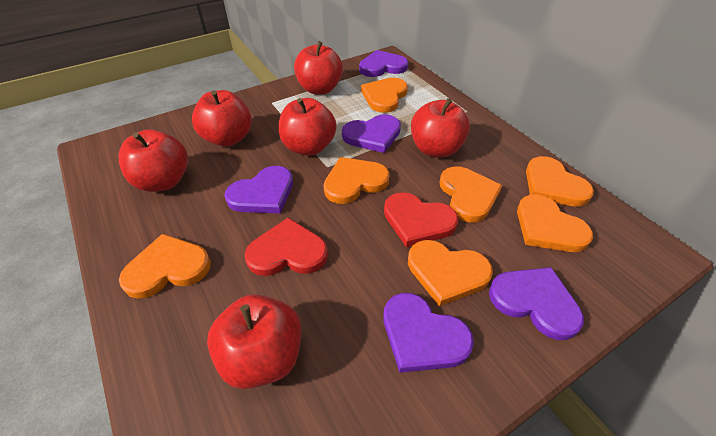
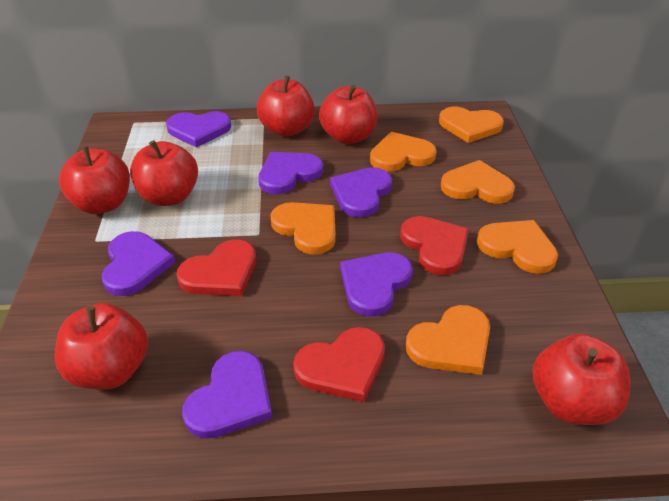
orange heart: [119,234,211,299] [324,157,390,204] [361,78,408,113] [408,240,493,307] [440,166,503,222] [517,194,593,252] [526,156,594,207] = 7 -> [270,202,336,255] [370,132,437,172] [406,305,490,375] [439,107,504,143] [441,160,515,204] [477,220,558,274] = 6
purple heart: [224,166,293,214] [342,114,401,153] [359,50,409,77] [383,293,474,373] [489,267,584,340] = 5 -> [102,231,176,296] [166,111,231,147] [182,351,272,439] [258,152,323,194] [330,167,392,218] [340,252,413,316] = 6
red heart: [245,218,328,276] [384,192,459,247] = 2 -> [177,239,256,296] [293,327,385,402] [400,216,469,275] = 3

